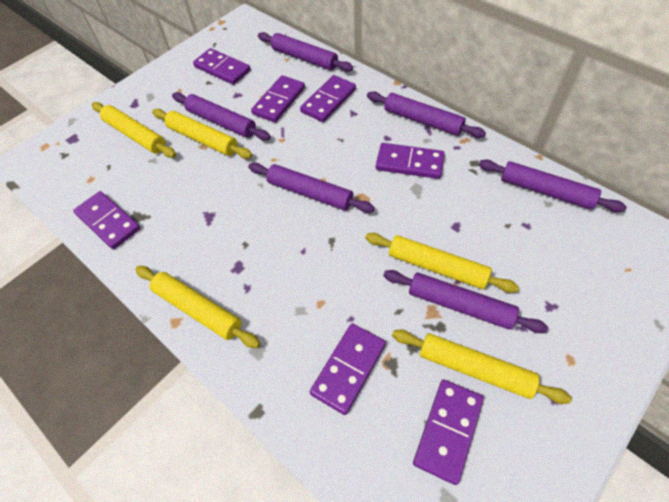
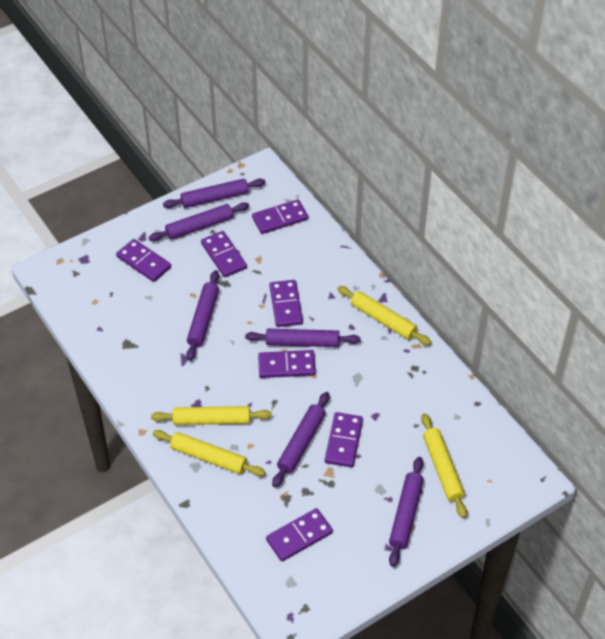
yellow rolling pin: [92,102,176,158] [135,266,260,348] [152,109,252,159] [365,233,519,293] [392,330,572,404] = 5 -> [151,406,272,425] [153,430,265,476] [338,286,431,345] [421,413,467,518] = 4

